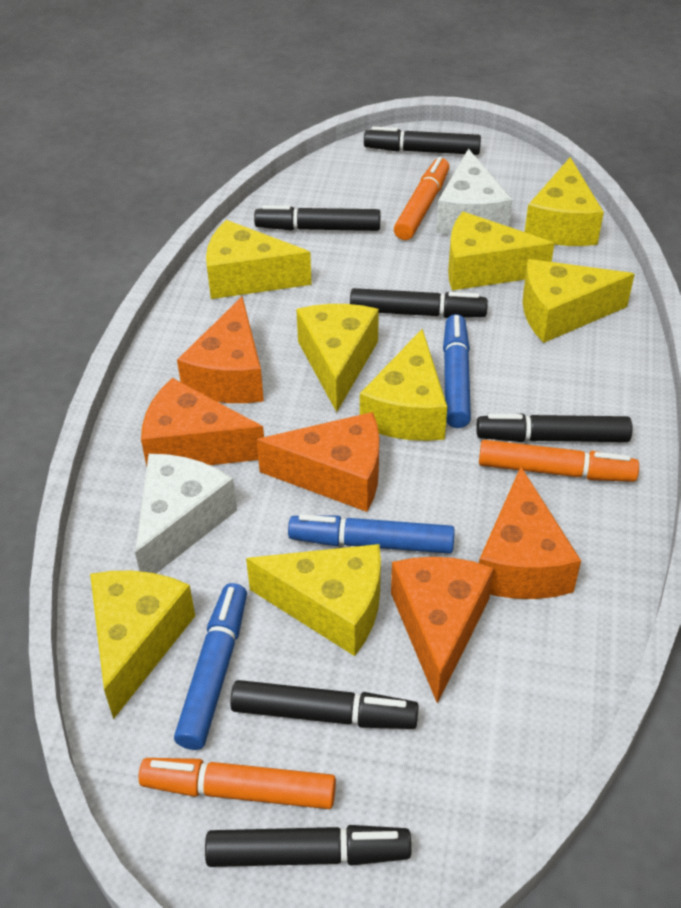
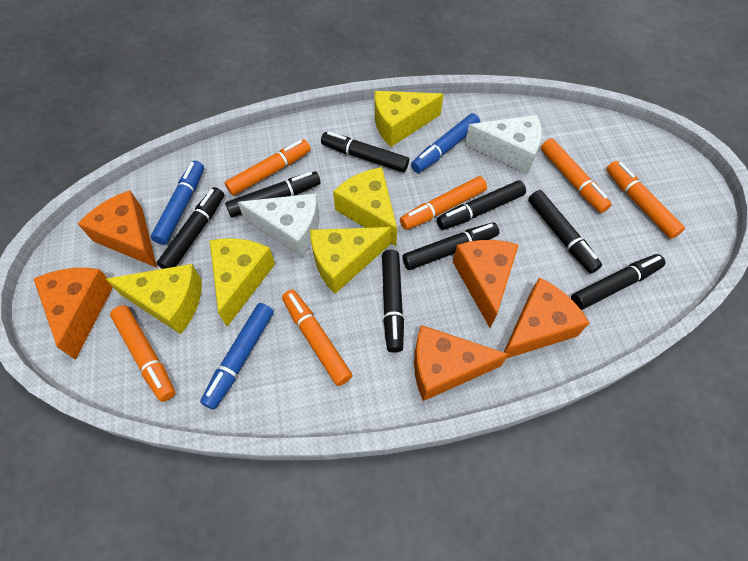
black marker: [205,825,411,867] [230,680,419,729] [254,205,381,231] [350,288,488,318] [364,127,481,155] [476,414,633,442] = 6 -> [157,187,224,269] [225,171,321,217] [321,131,409,172] [382,250,404,353] [402,222,499,270] [437,180,526,230] [528,190,602,273] [571,254,665,310] = 8
orange marker: [138,758,336,809] [394,157,450,240] [479,440,639,482] = 3 -> [110,305,175,402] [225,140,311,196] [282,290,353,386] [400,176,487,230] [541,138,612,213] [606,161,685,239] = 6
yellow cheese: [90,571,195,719] [206,220,312,299] [246,544,381,656] [296,304,379,412] [360,329,447,441] [448,212,555,290] [523,259,635,343] [525,157,604,246] = 8 -> [106,264,202,334] [209,238,275,327] [310,227,391,294] [333,167,397,246] [375,91,444,147] = 5

